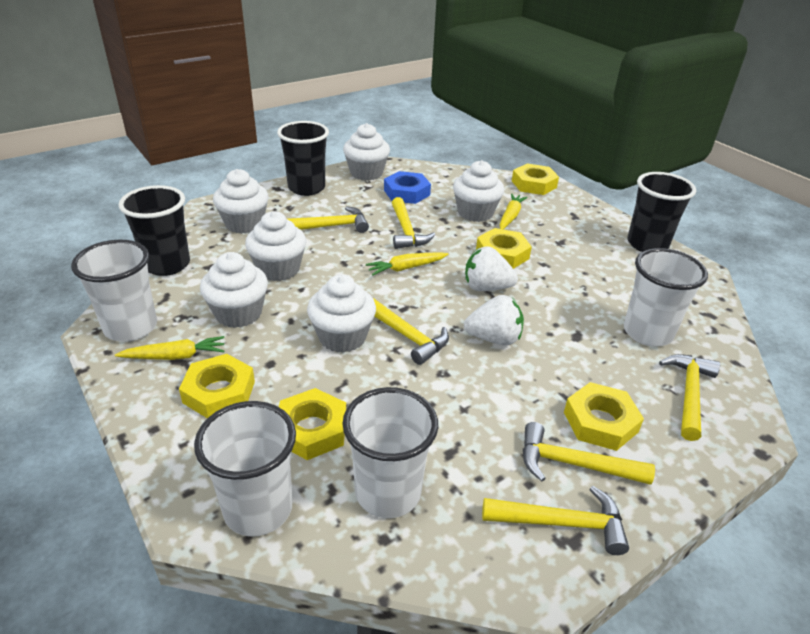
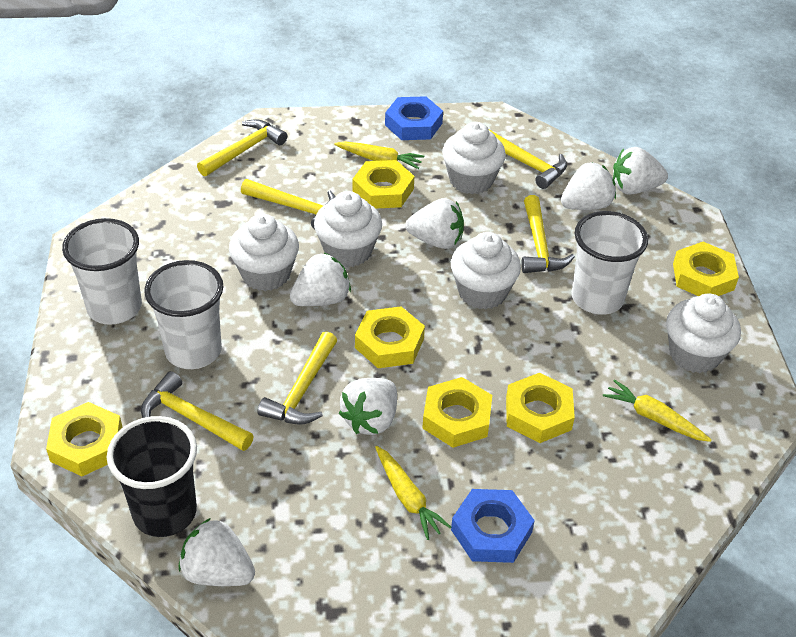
black cup: [118,185,190,276] [277,121,329,196] [627,172,696,252] = 3 -> [107,416,197,537] = 1
blue nut: [384,171,431,204] = 1 -> [385,96,443,140] [451,489,535,563] = 2
white cup: [71,240,157,342] [194,401,296,537] [342,387,438,518] [624,248,708,347] = 4 -> [62,218,142,325] [144,260,223,369] [571,211,648,315] = 3
white cupcake: [200,252,268,328] [213,169,269,234] [245,211,306,281] [307,275,376,353] [343,123,390,180] [453,160,504,222] = 6 -> [229,214,299,291] [314,191,382,267] [442,122,506,194] [451,232,521,310] [666,294,741,373] = 5
white strawberry: [464,295,524,346] [465,246,518,291] = 2 -> [179,518,255,586] [290,253,351,306] [339,378,397,435] [405,198,464,249] [561,162,616,210] [613,147,668,195] = 6
yellow nut: [179,354,255,418] [279,388,346,460] [476,228,532,269] [512,164,559,195] [564,382,644,451] = 5 -> [46,402,123,476] [352,160,415,209] [355,306,425,368] [422,377,492,448] [506,373,575,443] [673,242,739,296] = 6

